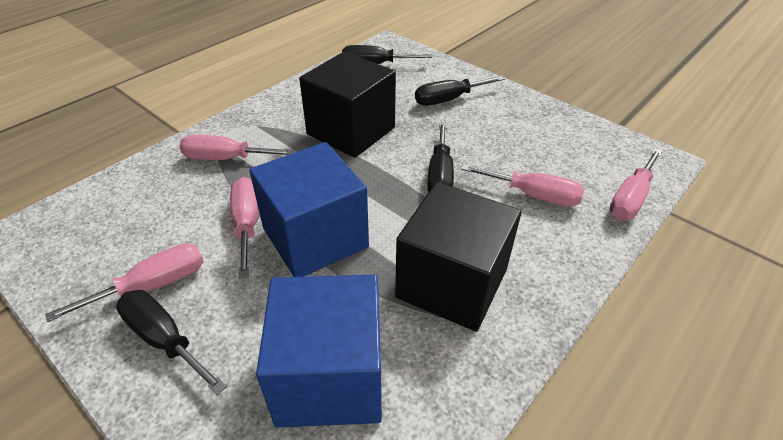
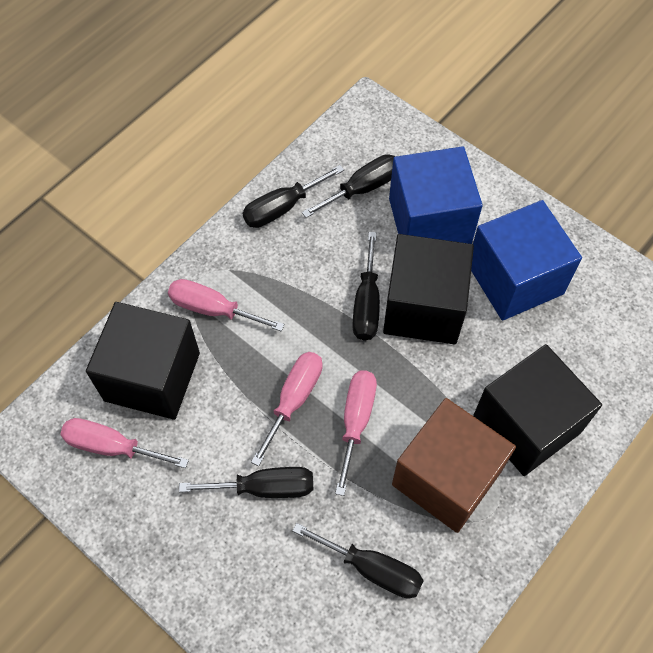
black cube: [299,51,396,158] [395,182,522,332] = 2 -> [86,302,200,420] [383,234,474,344] [473,344,602,476] = 3
black screwdriver: [116,290,227,395] [342,45,432,64] [415,76,505,106] [428,122,454,193] = 4 -> [179,467,313,498] [243,165,344,228] [292,523,424,598] [302,154,396,218] [352,232,380,341] = 5
brown cube: none = 0 -> [392,398,516,533] = 1
pink screwdriver: [45,243,204,322] [179,135,295,160] [230,177,259,279] [461,164,584,207] [610,149,662,220] = 5 -> [60,418,189,468] [168,279,285,331] [251,352,322,466] [335,370,377,496] = 4

